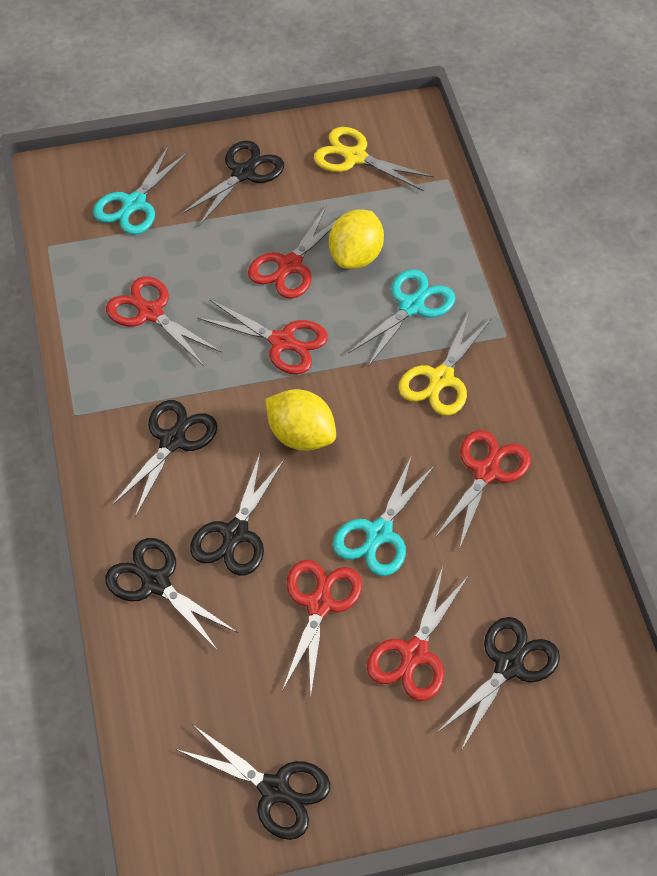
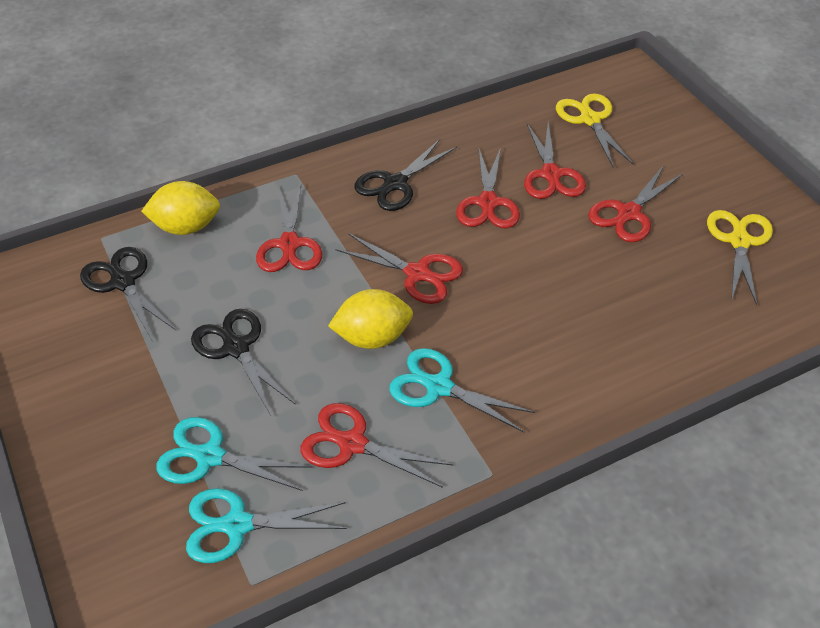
black scissors: [105,538,238,651] [112,400,217,517] [176,724,331,840] [180,140,284,227] [190,454,285,576] [437,617,560,750] = 6 -> [80,247,176,342] [191,309,296,415] [354,139,457,211] = 3

